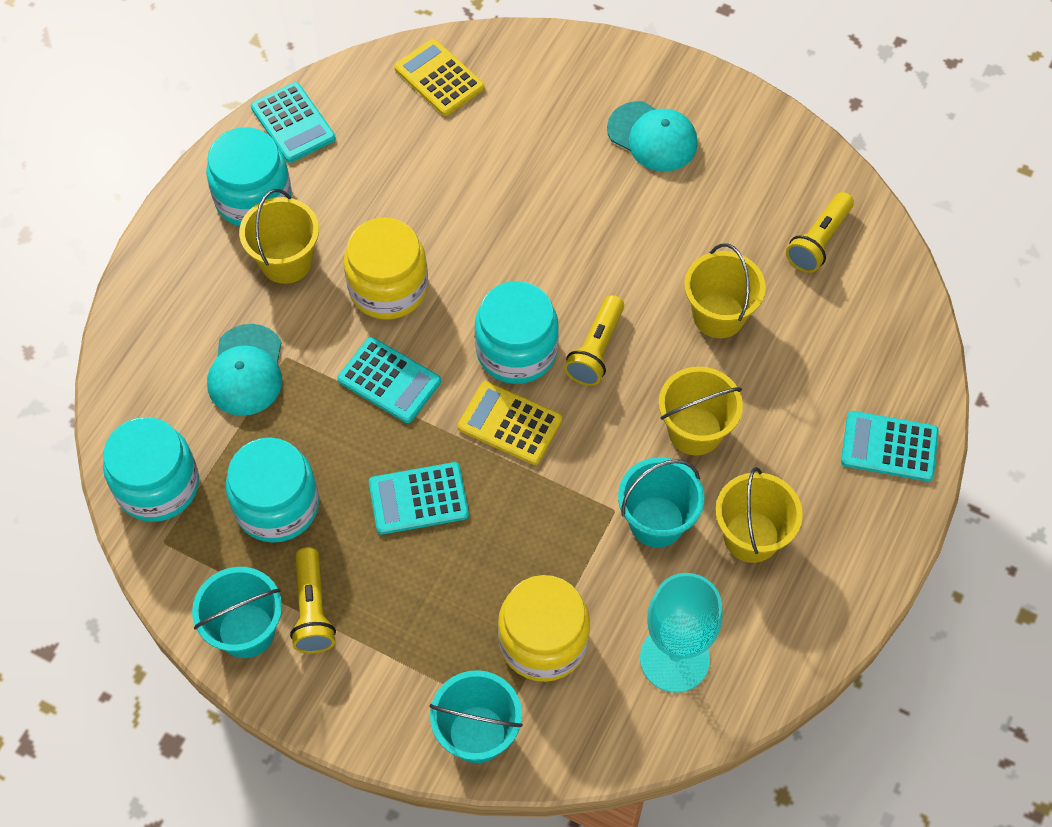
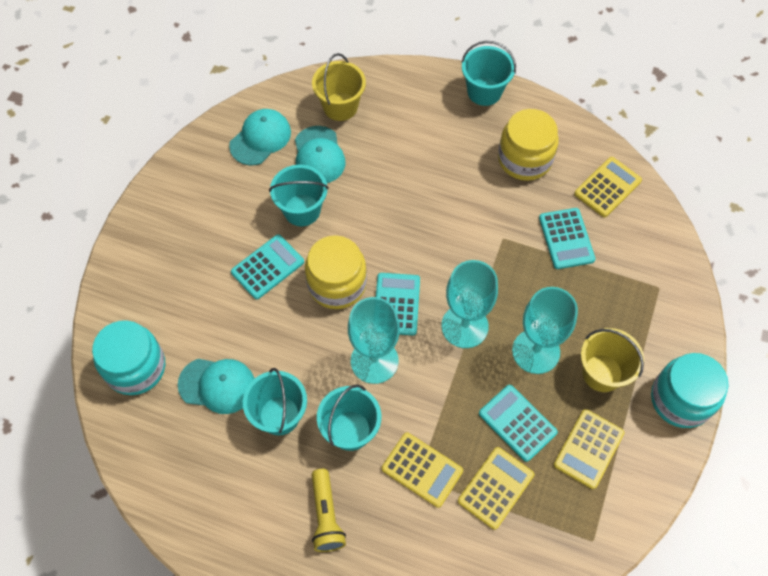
turquoise bucket: [192,567,282,658] [429,670,523,763] [618,457,705,547] = 3 -> [243,368,307,435] [269,165,329,226] [317,384,381,451] [461,41,516,106] = 4
turquoise cap: [207,324,282,416] [607,101,698,171] = 2 -> [178,359,255,414] [229,109,291,165] [295,126,346,183] = 3
turquoise goblet: [640,573,722,693] = 1 -> [348,297,400,384] [441,260,498,348] [512,287,578,374] = 3
turquoise jar: [103,417,199,522] [206,127,292,226] [226,437,319,543] [475,281,559,384] = 4 -> [92,320,165,395] [651,353,729,428] = 2
yellow bucket: [239,189,319,284] [659,366,743,456] [684,243,766,338] [716,467,803,563] = 4 -> [312,53,366,121] [581,328,644,392] = 2
yellow calculator: [394,39,484,116] [458,381,562,465] = 2 -> [382,432,463,508] [458,447,534,530] [554,409,625,489] [574,157,642,217] = 4
yellow flashlight: [290,547,336,653] [564,295,624,386] [786,192,854,273] = 3 -> [312,469,346,552] = 1

